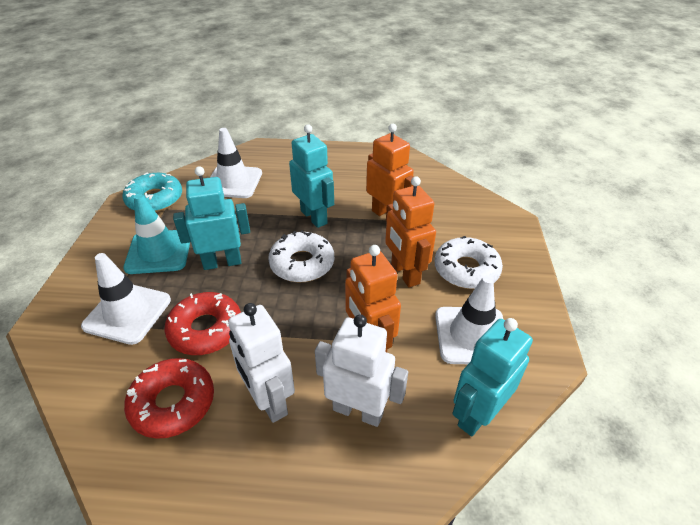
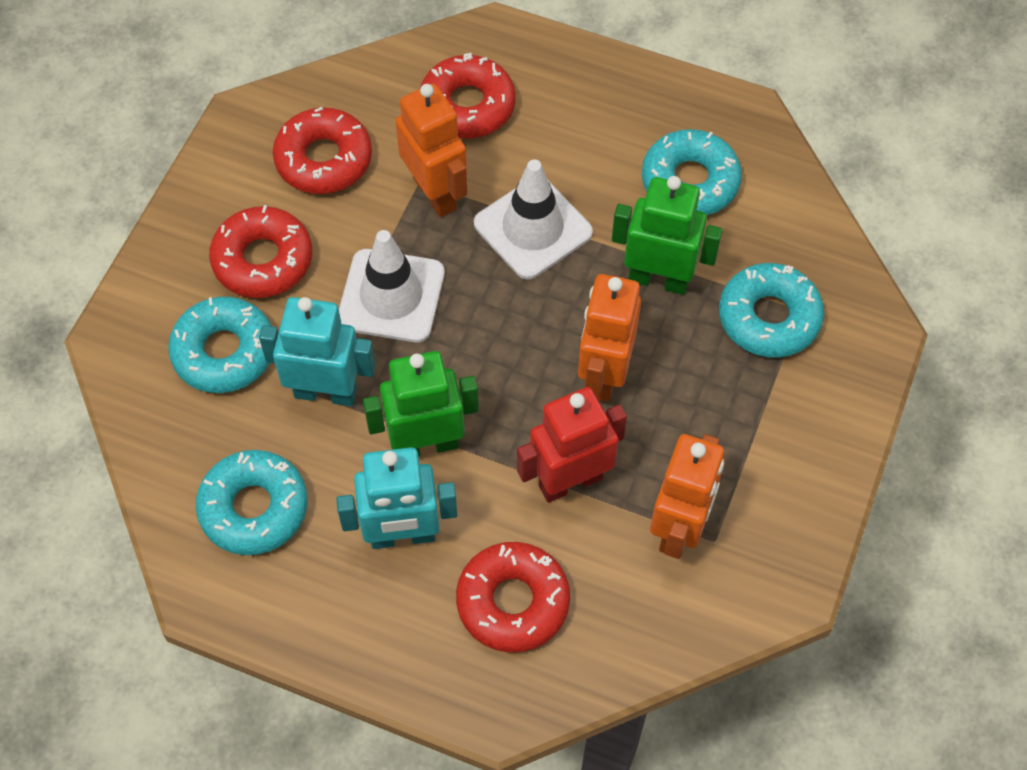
green robot: none = 0 -> [363,351,479,457] [612,176,723,295] = 2
red donut: [124,358,214,439] [165,292,241,355] = 2 -> [209,205,312,298] [273,107,372,194] [420,53,516,138] [456,542,570,653] = 4
red robot: none = 0 -> [517,387,627,503] = 1
turquoise donut: [123,172,182,212] = 1 -> [168,297,271,393] [196,450,307,555] [642,129,742,215] [719,263,824,358] = 4
turquoise robot: [173,166,250,270] [289,124,334,228] [452,318,533,436] = 3 -> [259,297,376,406] [336,447,457,549] = 2
turquoise traffic cone: [123,194,190,274] = 1 -> none = 0
white donut: [268,231,334,282] [434,236,503,289] = 2 -> none = 0
white robot: [228,303,295,423] [315,314,408,427] = 2 -> none = 0
white traffic cone: [81,253,171,345] [210,128,262,198] [435,275,503,364] = 3 -> [339,230,445,342] [474,160,593,279] = 2

